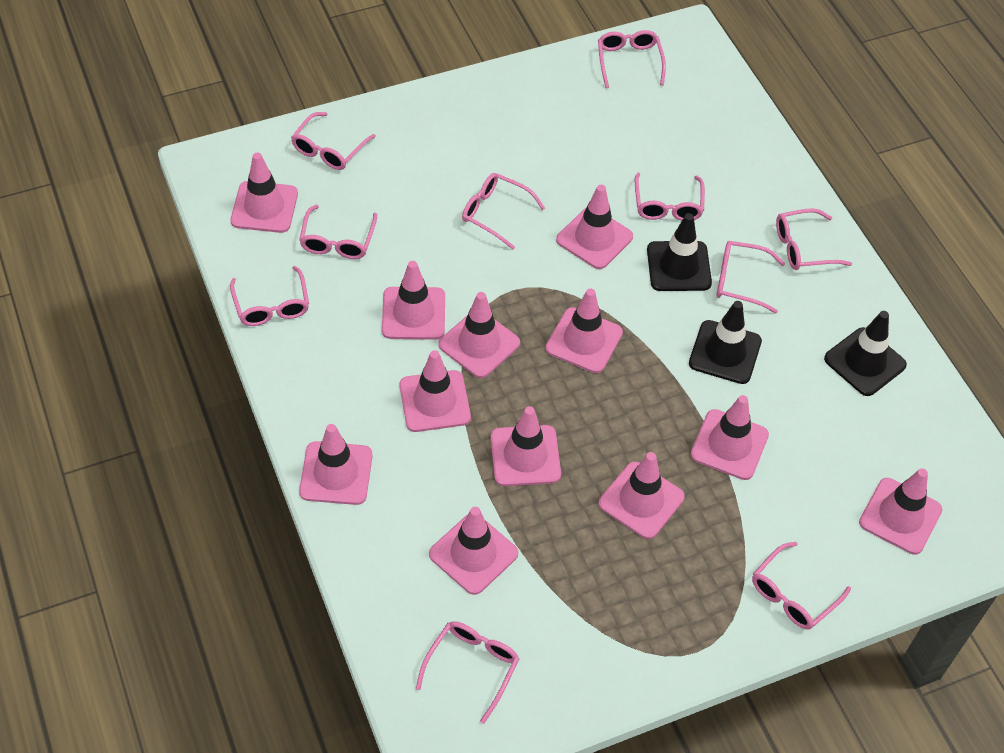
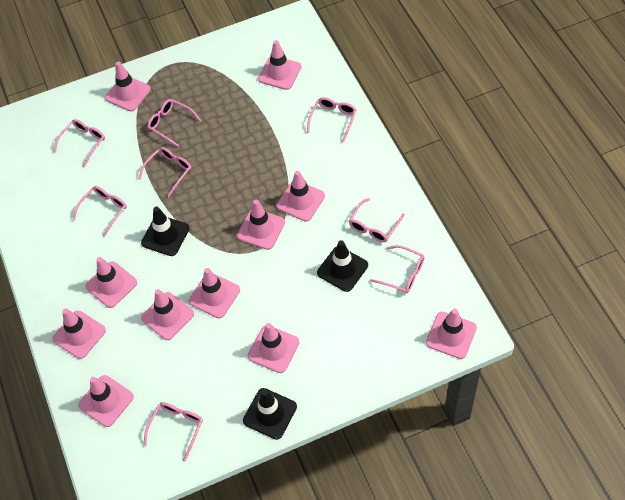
pink glasses: [230,266,309,326] [291,112,376,170] [299,205,377,259] [416,621,520,724] [462,173,545,249] [598,30,666,88] [635,173,705,221] [717,241,785,313] [752,542,851,630] [776,208,852,270] = 10 -> [54,119,105,167] [73,186,127,237] [138,147,192,197] [144,402,203,461] [147,99,201,147] [307,97,356,143] [349,198,405,242] [370,245,424,293] = 8
pink traffic cone: [230,153,298,233] [299,424,373,505] [382,261,445,340] [399,350,471,432] [429,507,518,595] [439,292,520,378] [491,406,561,486] [545,289,623,373] [556,185,633,269] [599,452,685,539] [690,395,769,480] [859,468,943,555] = 12 -> [53,308,106,359] [78,375,134,427] [85,257,137,308] [105,62,151,111] [141,289,194,340] [189,268,240,318] [237,200,285,250] [247,323,300,373] [258,40,301,90] [277,171,325,222] [426,308,477,359] = 11

